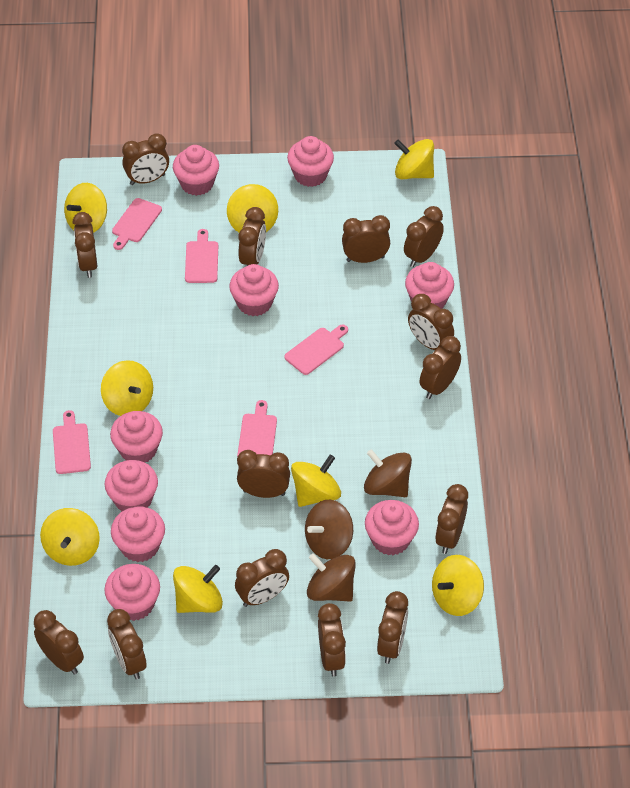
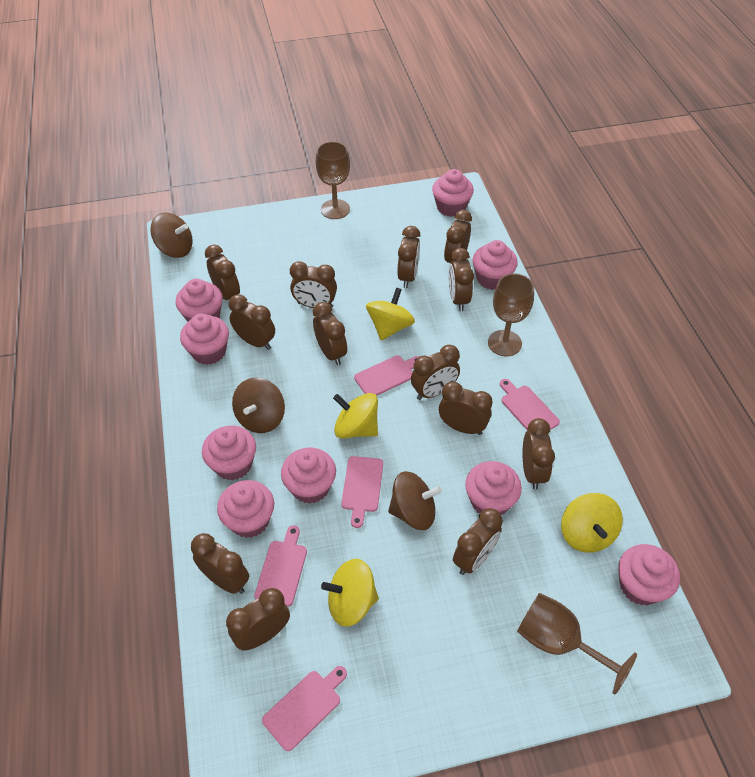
brown clock: [34,610,84,675] [73,212,97,278] [107,609,146,680] [122,133,169,185] [235,549,289,607] [237,450,290,498] [238,207,266,266] [318,603,346,677] [342,215,390,263] [377,591,408,664] [404,206,444,267] [408,294,454,350] [420,336,461,399] [435,484,468,554] = 14 -> [191,533,249,594] [205,245,240,300] [226,588,290,650] [229,294,275,350] [290,261,337,308] [313,302,347,366] [397,226,420,288] [411,345,460,400] [439,381,493,435] [444,210,472,263] [449,248,474,311] [453,508,503,575] [523,418,555,490] = 13
brown goblet: none = 0 -> [316,141,350,219] [488,273,534,356] [517,593,637,695] = 3
yellow spinning top: [40,508,100,566] [64,183,107,233] [101,360,153,416] [173,565,223,613] [227,184,278,232] [291,455,341,507] [394,139,434,179] [432,555,484,616] = 8 -> [321,559,379,627] [333,393,378,439] [366,287,415,341] [561,493,623,553] = 4

